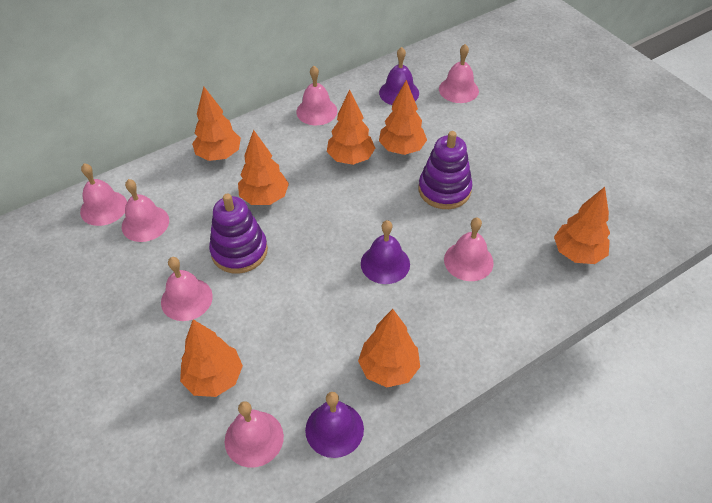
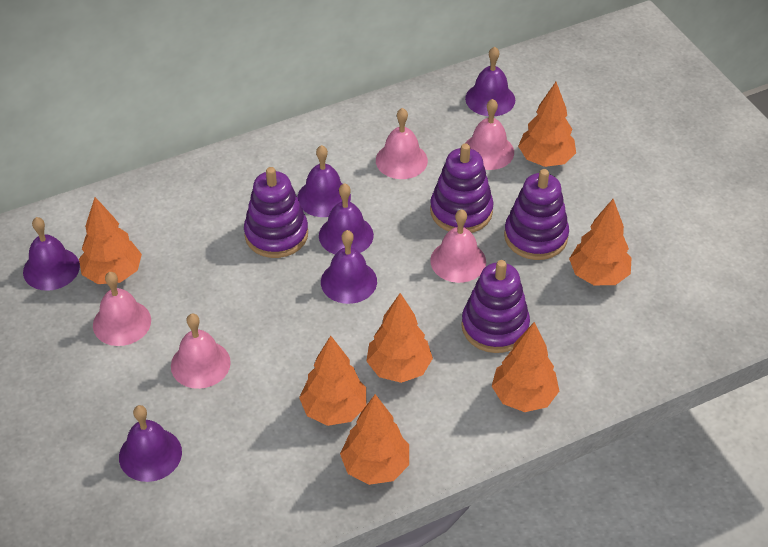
pink bell: [80,163,127,226] [122,179,169,242] [161,257,213,321] [225,401,284,468] [296,66,337,125] [439,44,479,103] [444,217,494,281] = 7 -> [93,272,151,346] [171,313,231,389] [376,108,428,179] [430,209,486,283] [466,99,514,170] = 5
purple bell: [305,392,364,458] [361,220,410,284] [379,47,419,105] = 3 -> [23,217,80,291] [119,405,182,482] [297,145,351,217] [319,183,374,254] [321,230,377,304] [465,47,515,116] = 6
purple stacking toy: [209,194,268,274] [419,131,473,209] = 2 -> [244,167,308,258] [430,143,494,233] [461,260,530,353] [504,169,569,260] = 4

